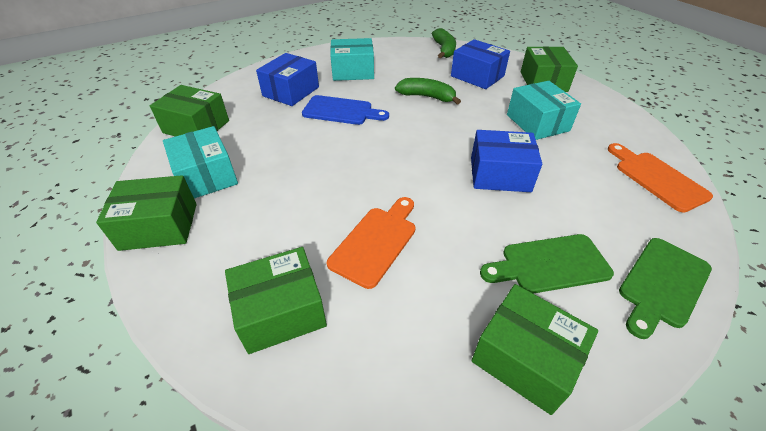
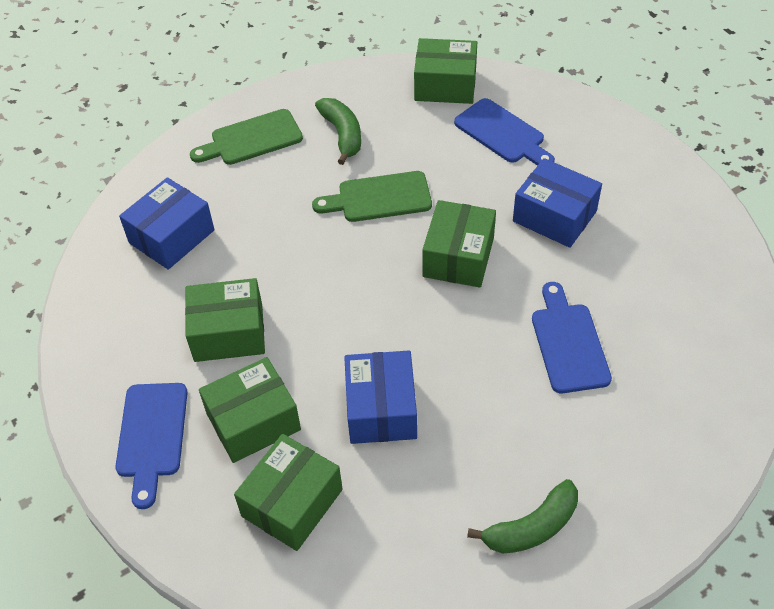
blue cutting board: [302,95,389,125] = 1 -> [115,383,188,509] [454,98,555,166] [532,282,612,393] = 3
orange cutting board: [327,197,415,289] [608,143,713,213] = 2 -> none = 0
turquoise box: [163,126,238,198] [330,38,374,81] [507,81,581,140] = 3 -> none = 0

